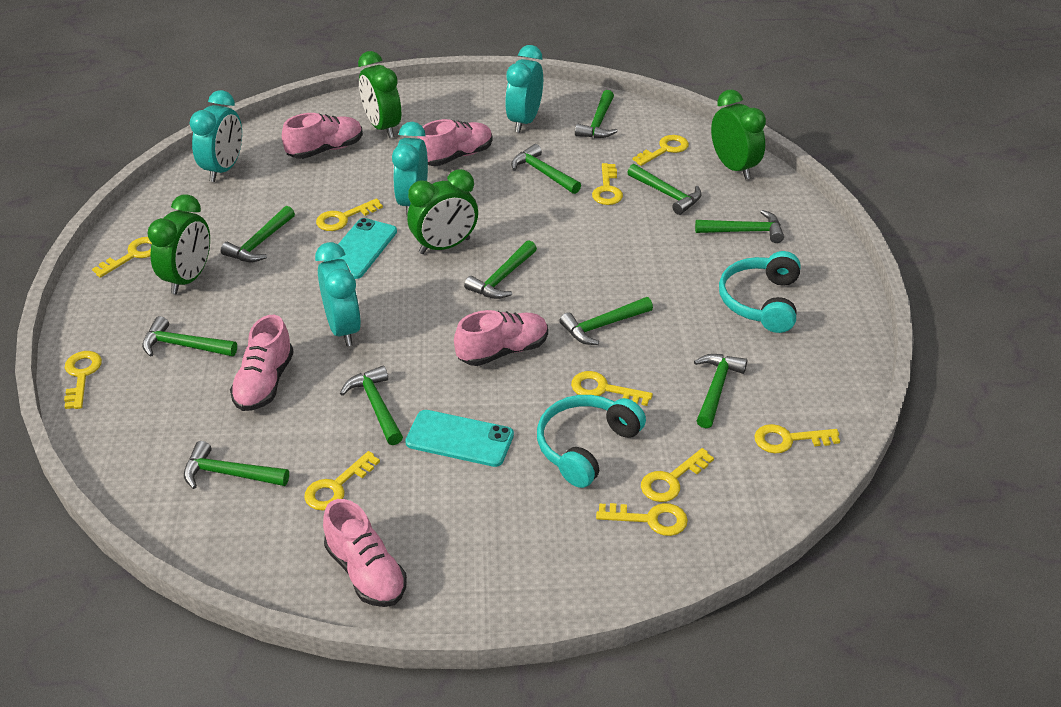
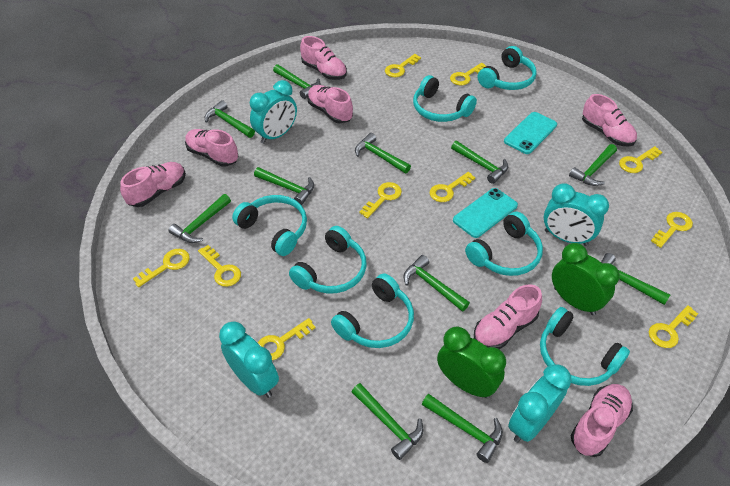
green clock: [147,195,210,294] [358,51,401,138] [407,169,478,254] [711,90,766,180] = 4 -> [437,327,506,398] [552,243,620,315] = 2
pink shoe: [230,315,294,411] [282,113,363,159] [323,499,407,607] [417,119,493,166] [454,310,548,366] = 5 -> [120,162,186,207] [185,129,238,167] [300,36,347,80] [307,85,353,123] [474,284,542,349] [571,384,633,457] [582,94,637,147] = 7
turquoise headphones: [537,395,646,488] [719,251,801,333] = 2 -> [232,195,307,256] [289,226,367,294] [331,273,414,348] [413,75,477,122] [465,212,543,276] [478,46,537,90] [540,307,630,386] = 7

